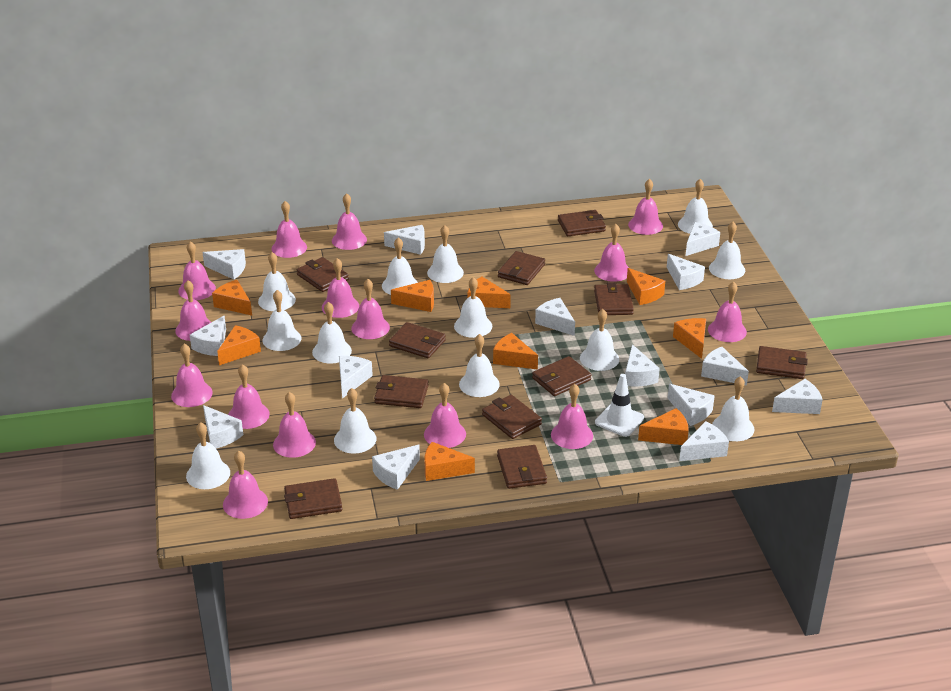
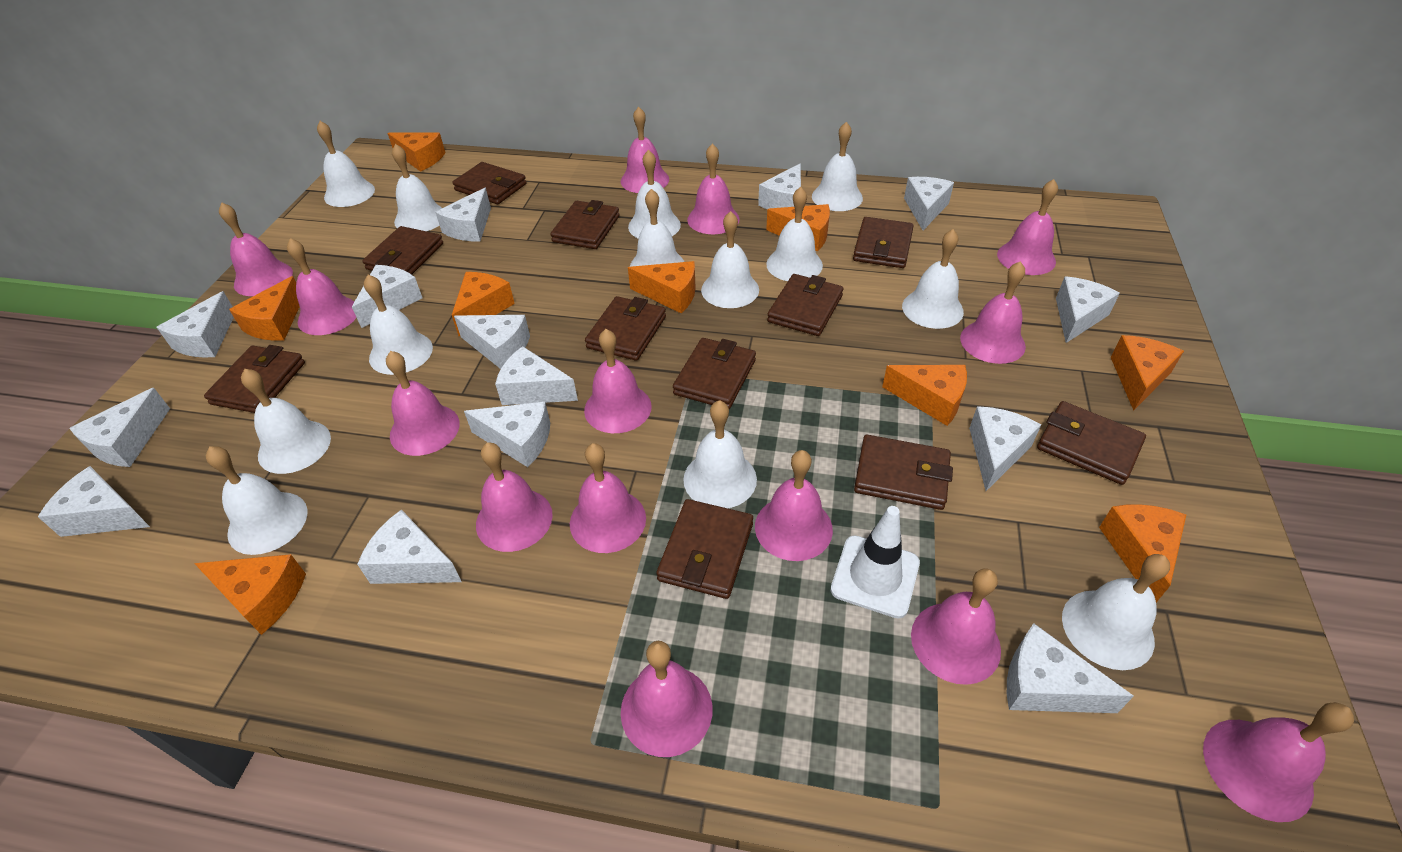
pink bell: [171,344,213,407] [175,280,211,341] [178,241,216,300] [223,451,268,519] [228,364,270,429] [271,201,307,258] [273,392,316,458] [322,258,359,318] [332,193,367,250] [351,279,390,339] [424,383,466,448] [551,384,593,449] [594,224,629,282] [628,179,663,235] [708,282,747,342] = 15 -> [219,202,293,296] [287,238,357,335] [386,351,460,456] [476,442,553,552] [570,443,646,553] [584,329,652,433] [621,106,669,193] [621,641,713,757] [687,143,740,234] [755,450,833,561] [911,568,1001,685] [960,261,1026,364] [997,179,1058,275] [1203,702,1354,822] = 14

